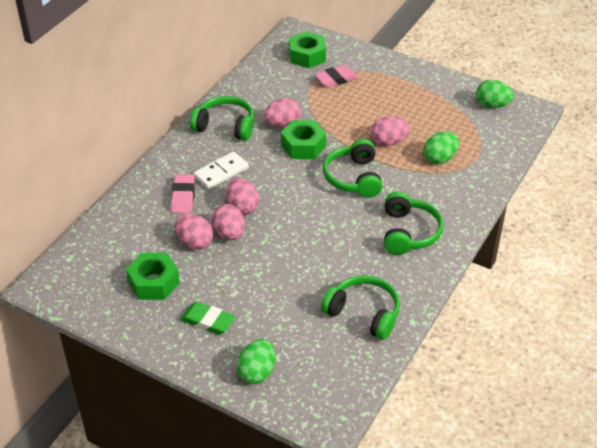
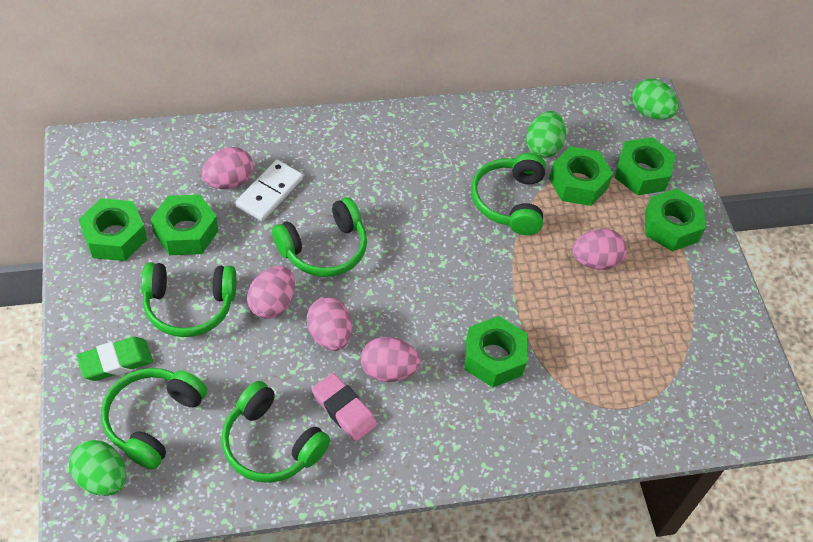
green headphones: [190,96,254,140] [321,275,400,340] [323,139,383,198] [384,191,444,255] = 4 -> [101,368,207,469] [141,262,236,337] [221,381,330,483] [272,197,367,277] [471,153,546,235] = 5
green nut: [126,253,180,300] [281,120,326,159] [289,31,326,68] = 3 -> [79,198,147,261] [151,195,218,255] [464,316,527,387] [549,146,613,206] [615,137,675,196] [645,188,705,252] = 6
pink eraser: [171,174,195,213] [315,65,358,88] = 2 -> [312,373,377,441] = 1

